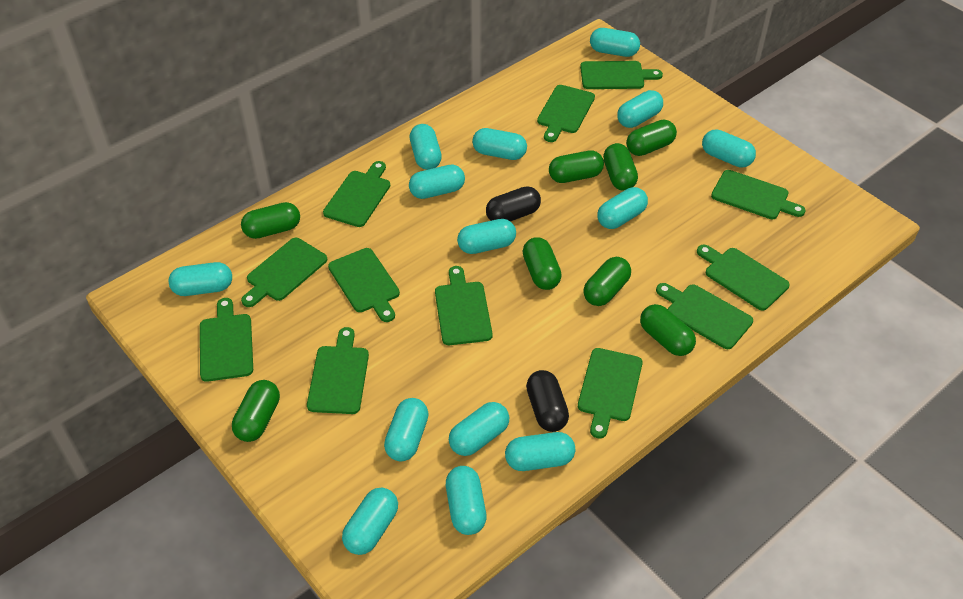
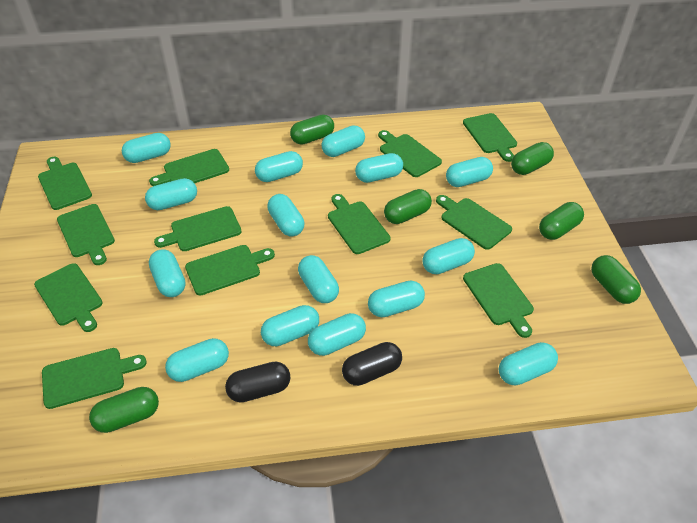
green capsule: [232,380,280,442] [241,202,300,239] [523,237,562,290] [549,150,604,183] [583,257,631,306] [603,143,638,191] [626,119,677,156] [640,304,696,356] = 8 -> [89,387,159,433] [290,115,334,145] [384,189,432,224] [511,142,554,175] [539,202,584,240] [591,255,641,304] = 6
turquoise capsule: [168,262,232,296] [342,488,398,555] [384,398,429,461] [409,165,465,199] [410,124,442,170] [446,466,486,535] [449,402,509,456] [457,219,516,254] [472,128,527,160] [505,432,575,471] [590,28,640,57] [597,187,648,229] [617,90,663,128] [702,129,756,168] = 14 -> [122,133,171,163] [145,178,197,210] [149,249,186,297] [165,338,229,382] [255,151,303,182] [261,305,319,346] [267,194,304,236] [298,255,339,303] [308,313,366,356] [321,125,365,157] [355,153,403,183] [368,281,425,317] [422,238,475,274] [446,157,493,187] [499,342,558,386] = 15

